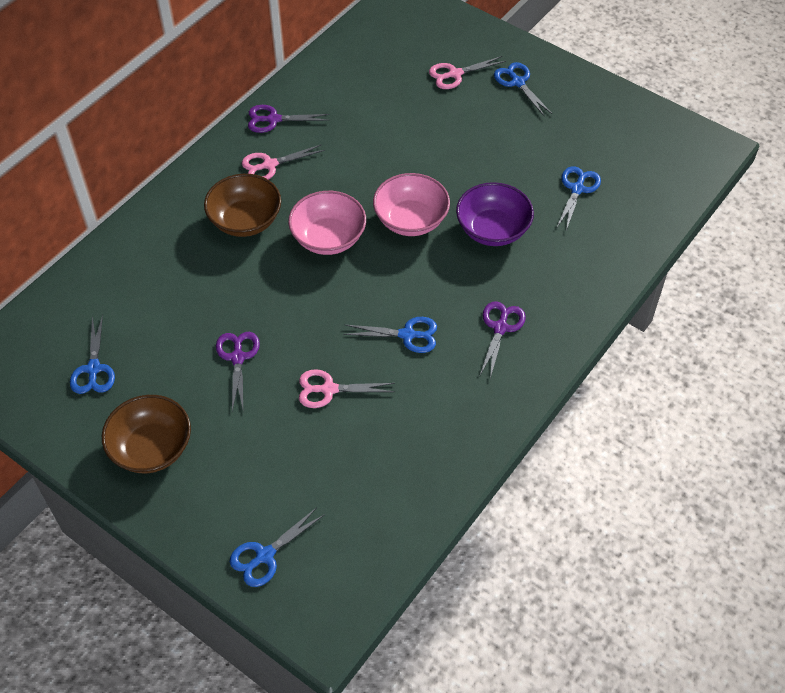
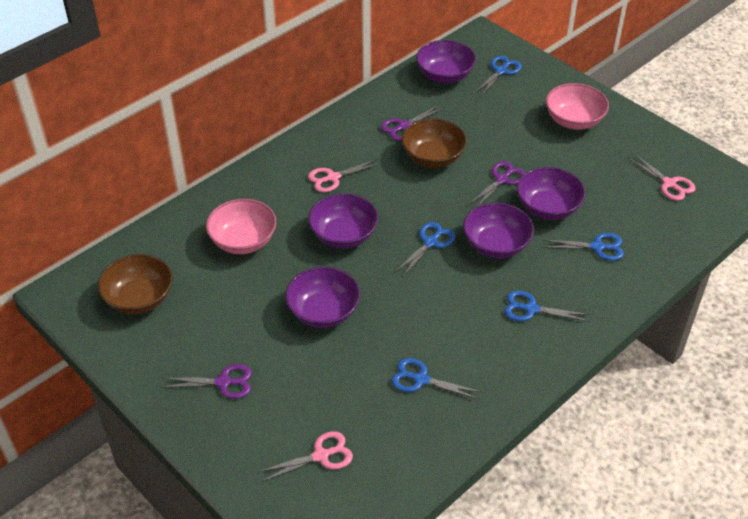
purple bowl: [456,182,534,246] = 1 -> [285,266,360,328] [308,193,378,249] [416,40,476,83] [463,202,534,258] [517,167,586,220] = 5

